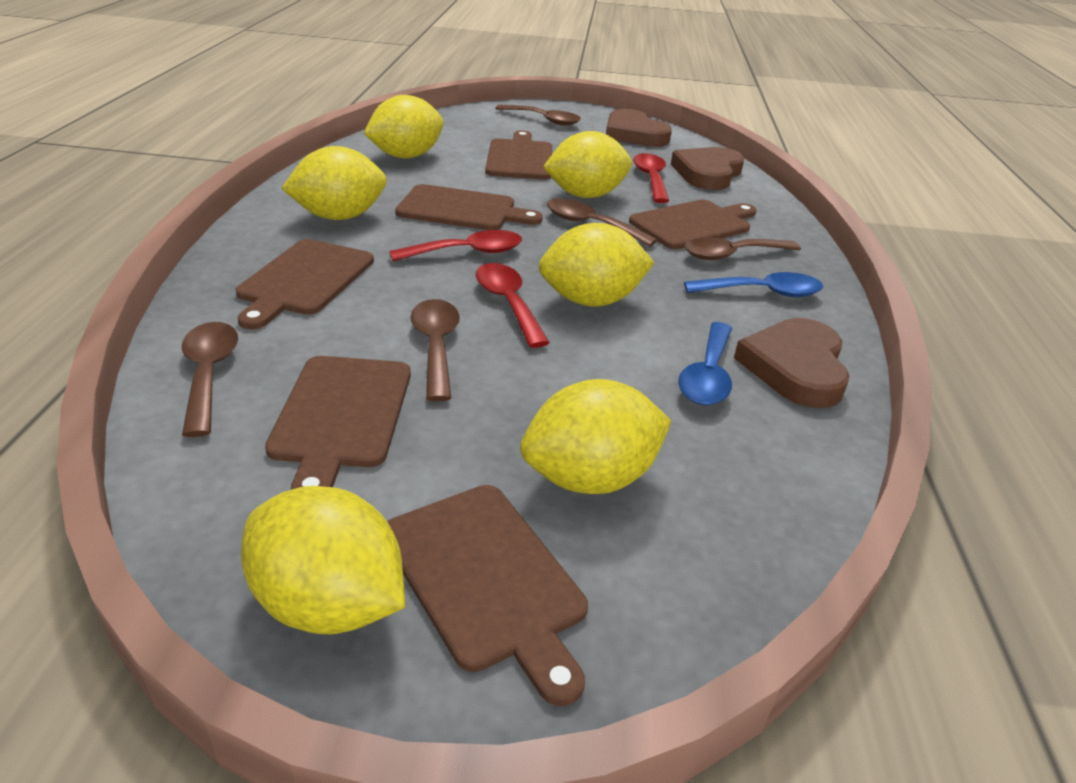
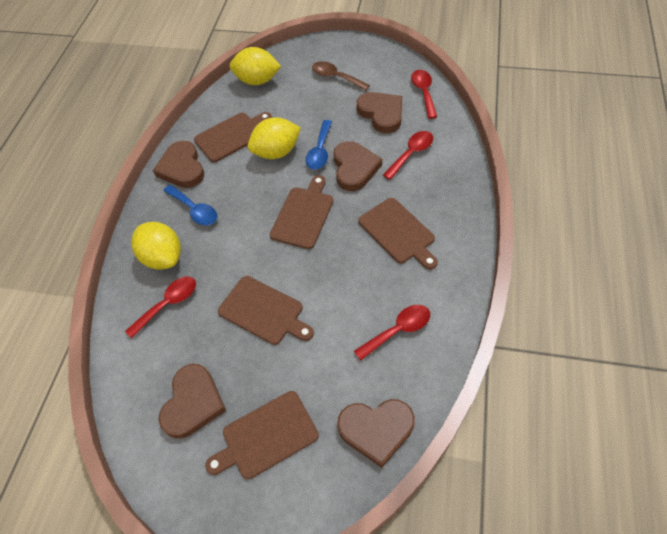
brown cutting board: [236,239,374,329] [265,356,411,490] [387,485,588,706] [395,184,543,230] [485,131,552,179] [629,200,757,249] = 6 -> [194,112,272,162] [205,391,319,479] [218,276,314,345] [270,175,334,249] [358,198,438,270] = 5
brown heart: [606,109,672,147] [671,147,744,190] [734,318,850,408] = 3 -> [153,141,204,188] [158,364,226,439] [333,141,382,191] [337,399,415,468] [357,92,402,133] = 5
brown spoon: [182,322,238,437] [410,299,460,402] [495,104,581,126] [547,198,658,247] [684,237,801,260] = 5 -> [312,61,370,91] = 1
red spoon: [389,230,522,261] [476,263,550,348] [633,153,669,203] = 3 -> [125,277,196,338] [354,305,430,361] [383,131,433,180] [411,70,437,119] = 4
yellow lemon: [241,486,405,634] [281,146,387,220] [364,95,443,159] [520,379,671,494] [539,223,654,307] [543,131,632,198] = 6 -> [131,222,181,270] [229,47,281,85] [247,118,301,159] = 3

